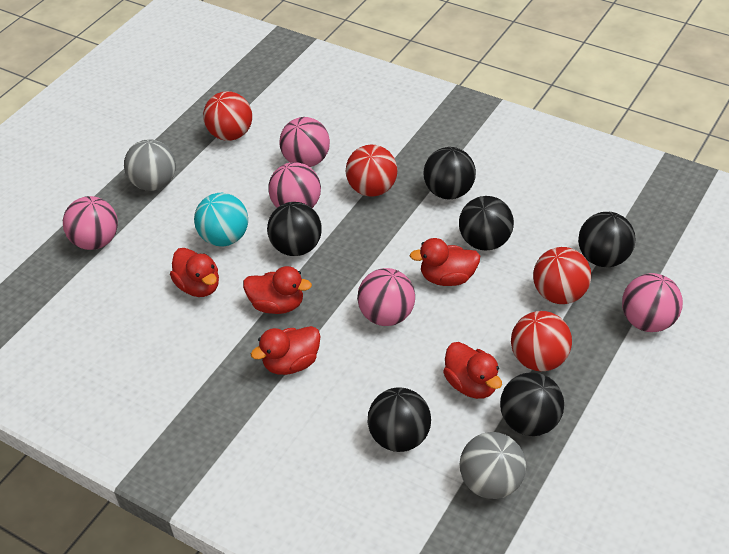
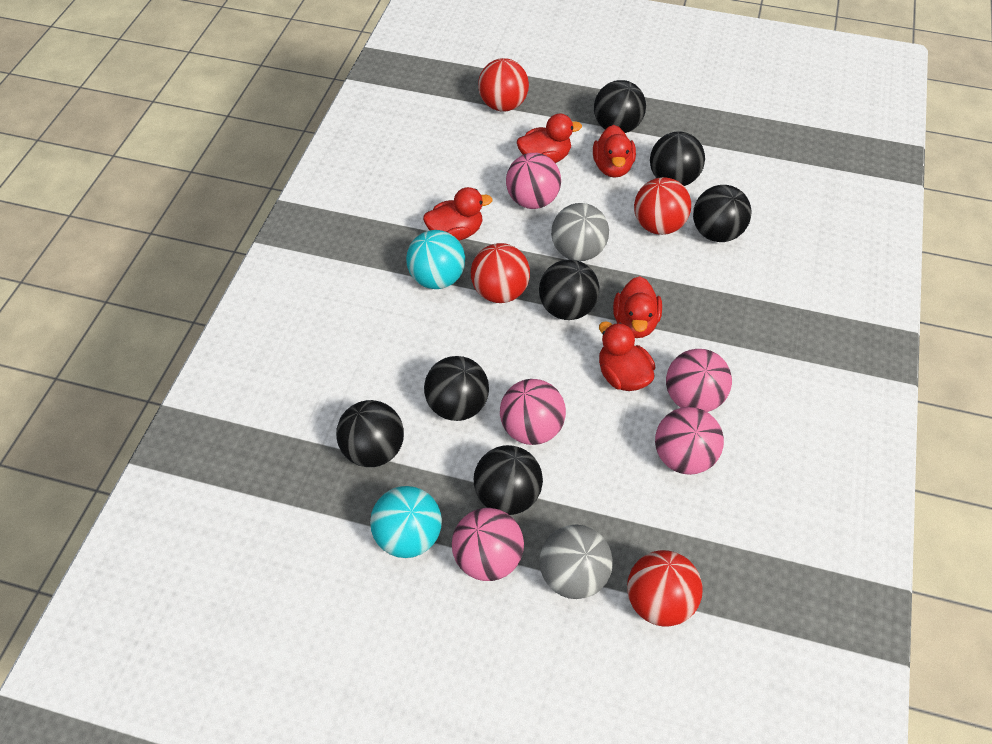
black ball: [267,202,322,256] [367,388,431,452] [424,147,476,199] [459,196,514,251] [500,372,564,436] [578,212,635,267] = 6 -> [336,400,404,467] [424,356,489,421] [474,445,543,515] [539,259,599,320] [594,80,646,133] [650,131,705,186] [693,185,752,242] = 7
turquoise ball: [194,193,248,246] = 1 -> [370,486,442,558] [406,230,465,289] = 2

